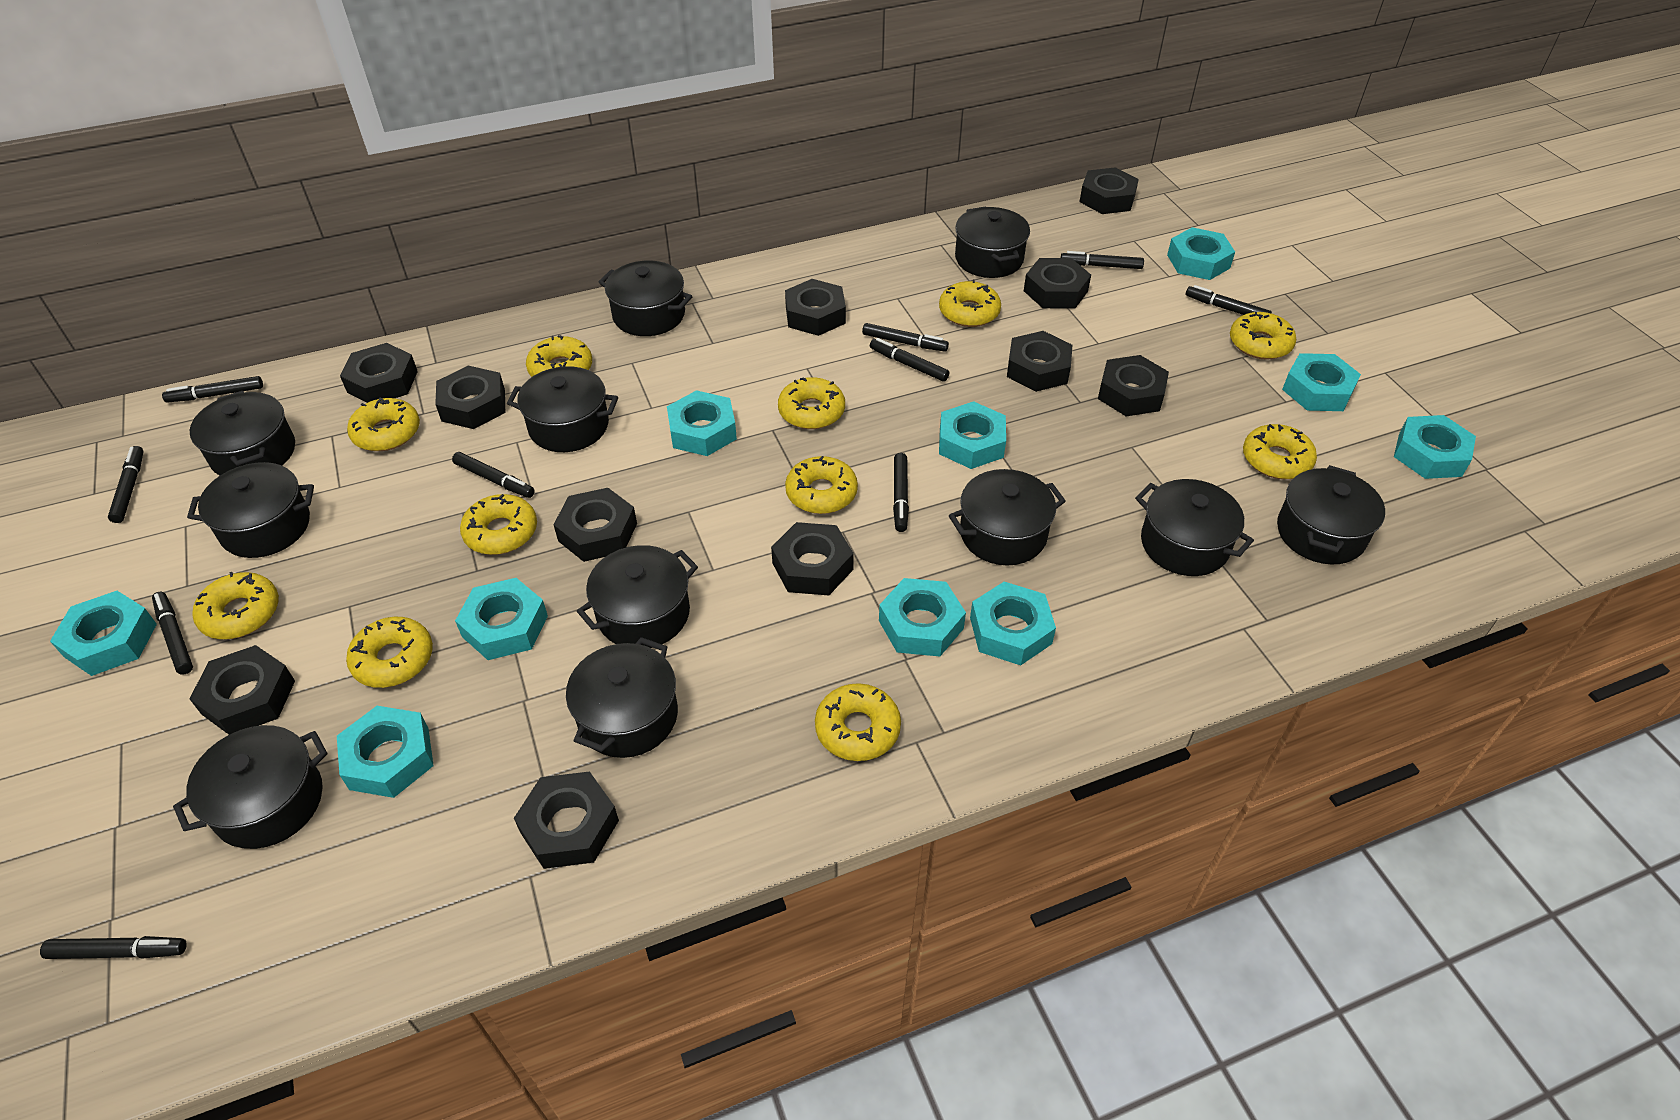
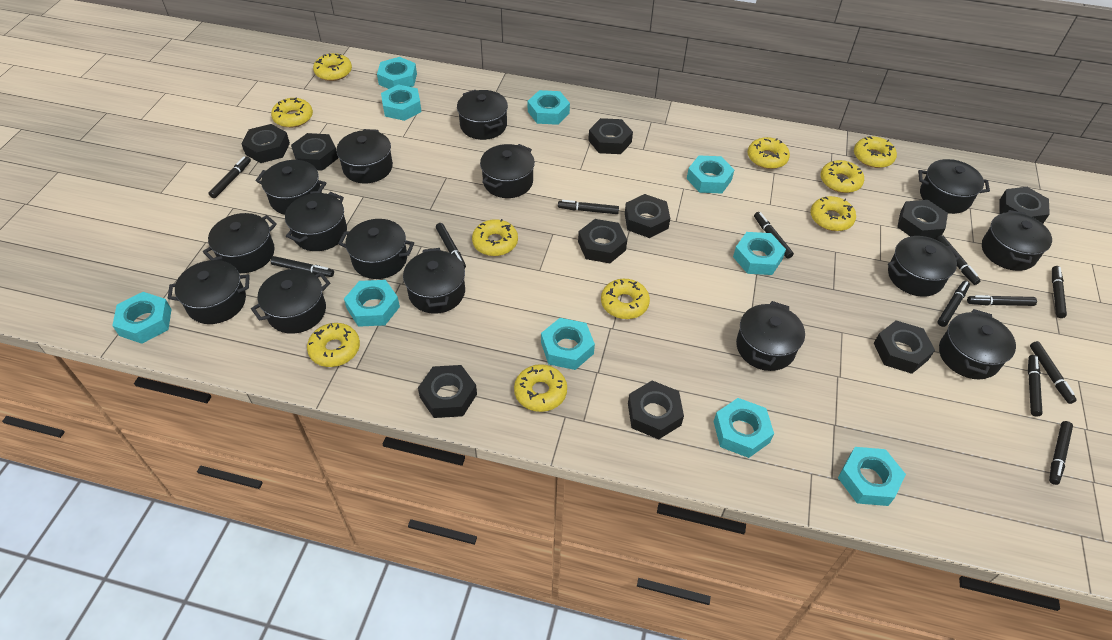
black marker: [40,936,187,959] [108,446,144,523] [152,592,193,675] [162,376,263,403] [452,452,535,498] [862,323,949,352] [870,338,950,382] [893,453,909,532] [1061,251,1144,269] [1186,285,1272,315] = 10 -> [209,156,251,198] [271,256,334,277] [436,223,466,268] [558,200,619,214] [754,212,794,258] [936,235,980,285] [937,281,970,327] [967,295,1037,306] [1028,355,1043,417] [1030,341,1077,404] [1049,421,1073,485] [1052,266,1067,318] = 12
black nut: [189,645,295,735] [340,343,418,403] [435,366,505,429] [514,771,619,869] [553,488,637,562] [771,522,854,595] [785,279,846,336] [1007,331,1072,392] [1024,258,1091,309] [1079,167,1139,214] [1098,355,1169,416] = 11 -> [241,124,290,163] [291,133,338,171] [418,365,477,418] [578,219,627,263] [588,118,633,154] [625,194,670,238] [628,381,684,439] [874,320,935,374] [897,200,948,240] [999,187,1050,224] = 10
black pot: [173,725,327,849] [187,462,314,558] [190,391,295,475] [507,366,618,452] [566,637,678,758] [577,545,698,648] [599,261,693,336] [949,469,1066,565] [955,206,1030,278] [1135,479,1254,576] [1277,465,1385,564] = 11 -> [168,260,250,324] [203,213,277,273] [251,269,330,334] [256,160,326,215] [285,192,347,251] [336,129,393,183] [338,219,414,279] [403,248,465,314] [457,90,508,140] [480,144,535,198] [736,301,805,371] [888,236,960,297] [918,159,990,214] [939,309,1016,379] [982,210,1052,271] = 15
yellow donut: [193,572,279,639] [346,617,433,688] [347,398,420,451] [460,494,537,555] [526,335,592,377] [778,377,845,429] [785,456,858,514] [815,683,901,761] [939,280,1001,327] [1230,311,1296,360] [1243,424,1317,479] = 11 -> [271,97,313,128] [307,323,360,367] [313,53,352,81] [472,219,518,256] [514,364,567,412] [601,279,650,319] [748,137,790,169] [810,196,856,231] [821,160,864,193] [854,136,897,168] = 10

